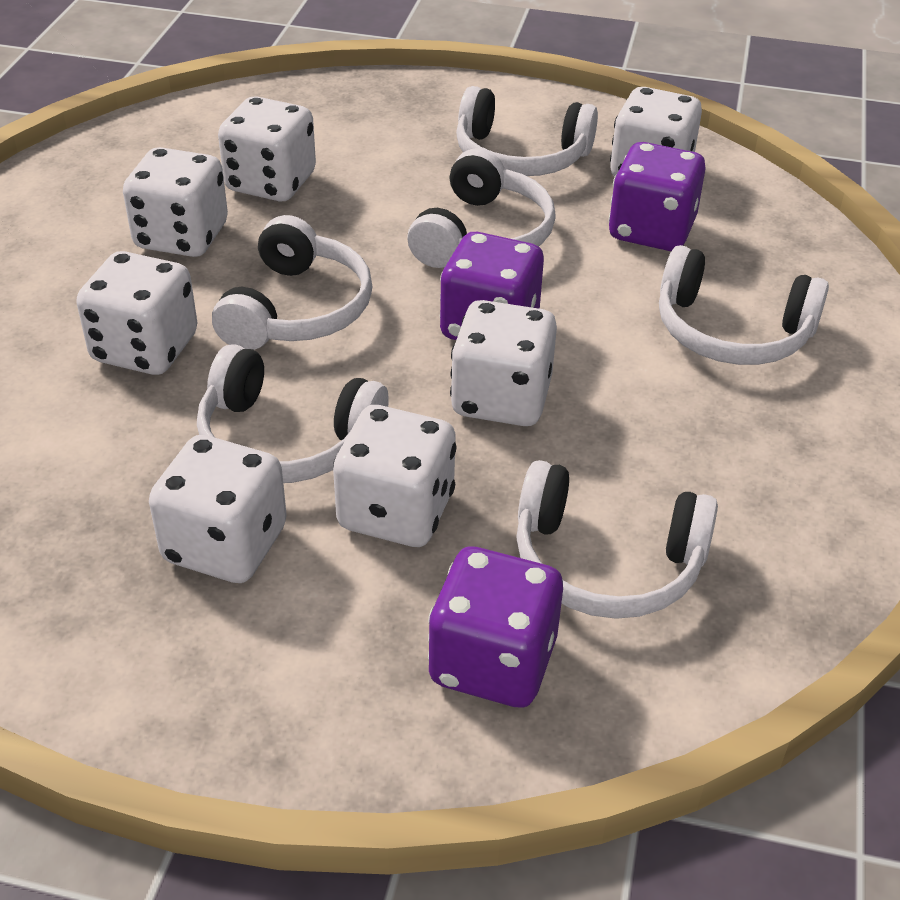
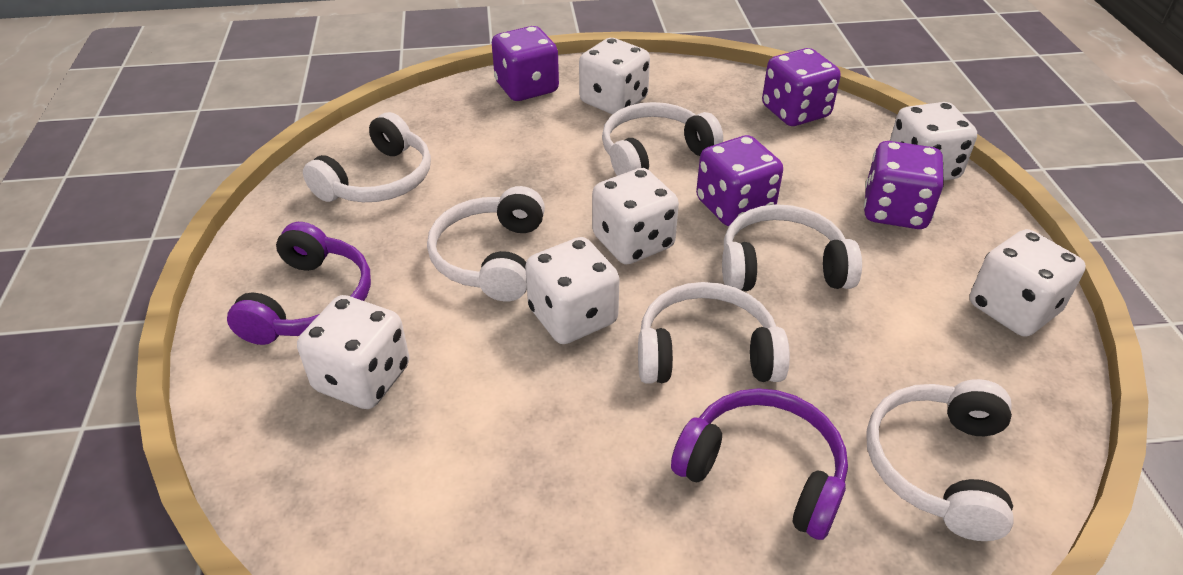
purple dice: [428,546,563,708] [440,232,544,340] [608,142,706,251] = 3 -> [492,26,559,101] [696,135,783,226] [762,48,841,126] [864,141,944,229] = 4
purple headphones: none = 0 -> [227,222,371,345] [671,388,848,540] = 2
white dice: [76,251,197,375] [123,147,228,257] [149,435,287,583] [218,96,316,202] [333,405,457,547] [450,300,557,426] [610,87,702,176] = 7 -> [297,295,409,409] [525,237,620,344] [579,38,650,115] [592,168,679,265] [890,102,977,181] [970,229,1086,337] = 6

